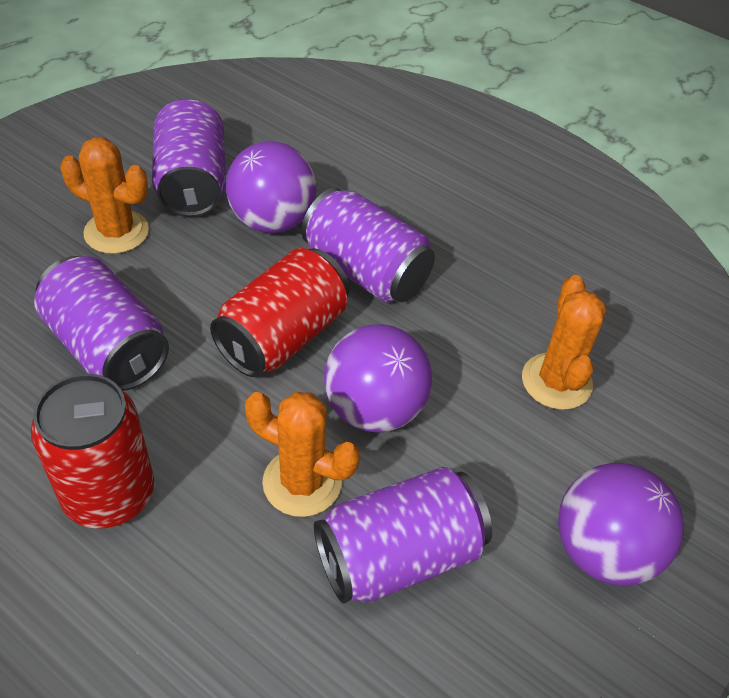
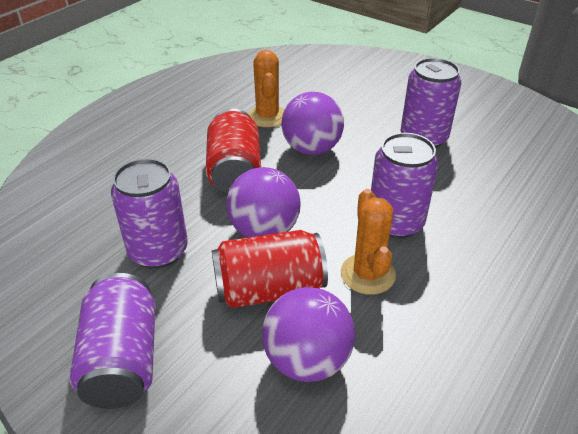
orange cactus: [60,137,149,254] [245,392,360,517] [522,275,606,410] = 3 -> [248,50,285,127] [341,189,396,295] = 2

